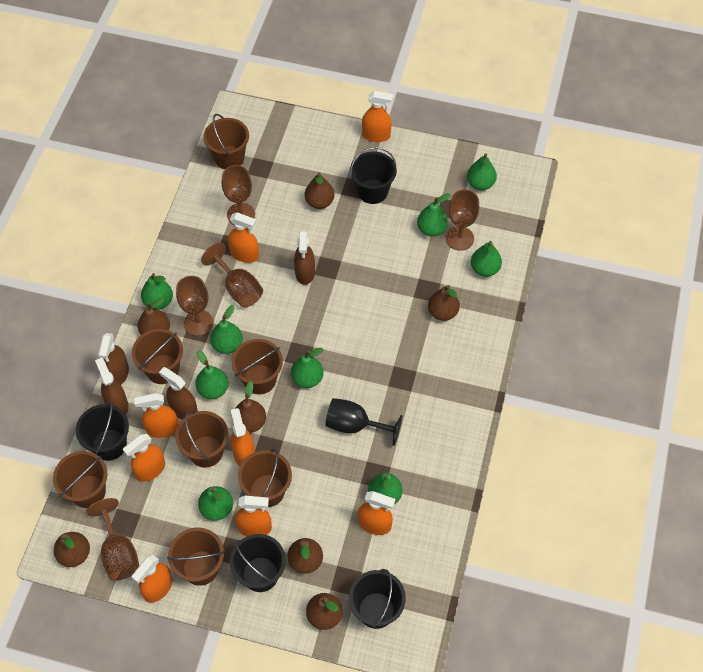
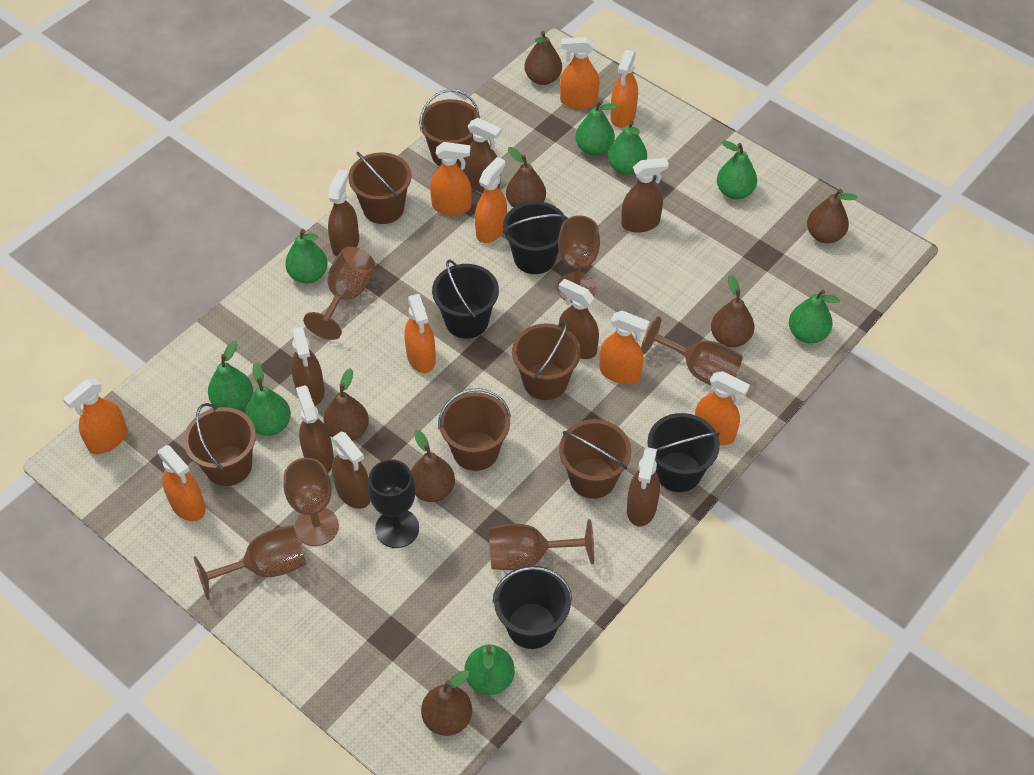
brown bucket: [53,451,107,508] [132,329,183,384] [167,528,225,586] [175,410,228,467] [203,114,249,169] [232,339,283,394] [238,449,292,507] = 7 -> [183,403,256,486] [348,152,412,224] [419,89,480,167] [438,388,511,471] [512,321,581,400] [559,419,631,499] = 6
brown goblet: [86,498,139,581] [176,276,213,336] [201,242,263,307] [222,165,255,225] [446,189,479,250] = 5 -> [194,525,306,600] [283,458,339,546] [303,247,375,340] [489,519,594,570] [557,215,600,303] [641,316,743,385] = 6
brown spray bottle: [95,358,128,415] [98,333,129,384] [159,367,198,420] [294,230,315,285] = 4 -> [291,327,325,406] [296,385,334,473] [328,170,359,257] [332,432,371,509] [463,118,501,193] [559,279,599,359] [621,158,669,233] [627,447,660,527] = 8
green pear: [141,273,173,310] [195,350,229,399] [198,486,233,521] [210,305,243,354] [291,348,324,388] [368,473,402,504] [417,193,451,236] [467,153,497,190] [471,241,502,277] = 9 -> [208,341,253,410] [245,362,291,436] [285,229,328,283] [465,644,515,695] [575,100,618,156] [608,121,647,175] [717,140,757,200] [789,290,839,343] = 8
orange spray bottle: [123,434,165,482] [132,555,172,603] [134,393,179,438] [228,212,259,263] [231,408,255,466] [235,496,272,536] [358,491,395,535] [362,91,393,142] = 8 -> [63,379,127,454] [158,445,206,521] [404,294,436,373] [430,142,472,215] [475,157,507,243] [560,37,599,109] [599,310,650,384] [610,50,638,128] [695,371,750,445] = 9

